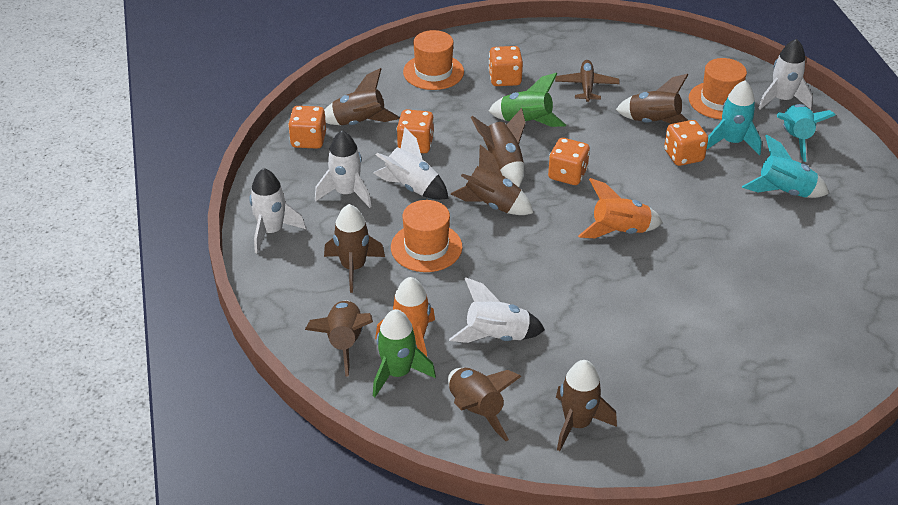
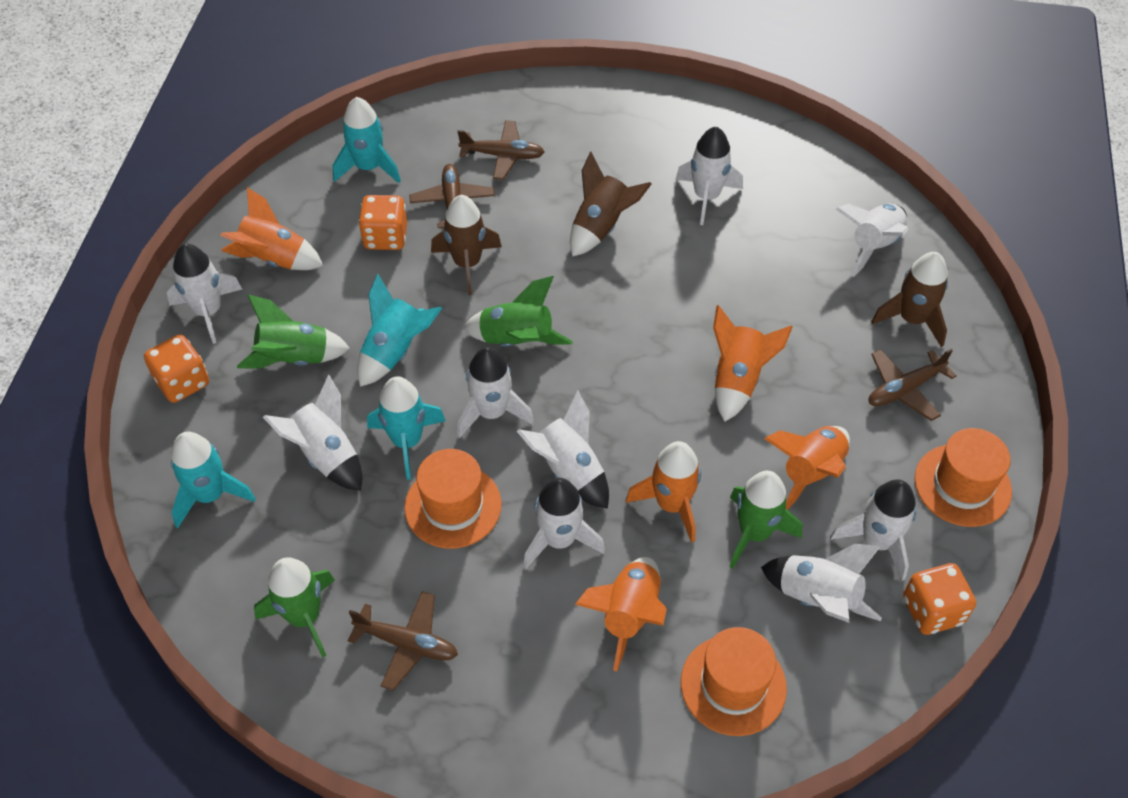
brown plane: [555,60,620,102] = 1 -> [348,591,458,691] [409,164,495,228] [457,120,544,180] [868,348,957,421] = 4
brown rocket: [305,301,373,377] [324,68,400,125] [324,204,385,293] [448,368,522,441] [451,145,533,215] [471,108,526,187] [556,360,617,451] [616,74,688,124] = 8 -> [431,195,502,295] [570,152,652,257] [871,252,948,347] = 3
green rocket: [373,309,436,397] [489,73,566,127] = 2 -> [237,294,350,369] [254,557,335,658] [463,276,573,347] [730,471,802,568] = 4
orange dice: [288,106,326,149] [397,109,434,153] [489,46,523,86] [548,138,590,185] [664,120,708,166] = 5 -> [144,334,209,403] [358,195,407,250] [903,563,976,635] = 3
orange rocket: [375,277,435,356] [578,178,663,238] = 2 -> [220,187,323,270] [575,557,667,671] [626,441,701,543] [713,305,793,422] [764,426,850,510] = 5
turquoise rocket: [707,81,762,155] [742,135,829,198] [777,104,835,162] = 3 -> [171,432,256,528] [333,97,401,183] [357,274,442,387] [367,376,446,480] = 4
white rocket: [249,168,306,253] [315,130,371,208] [373,127,449,200] [449,278,545,343] [759,39,813,110] = 5 -> [167,244,242,344] [263,375,362,491] [457,347,534,439] [517,391,609,509] [523,478,605,570] [675,127,743,225] [761,544,882,623] [830,479,916,581] [836,204,908,277] = 9

